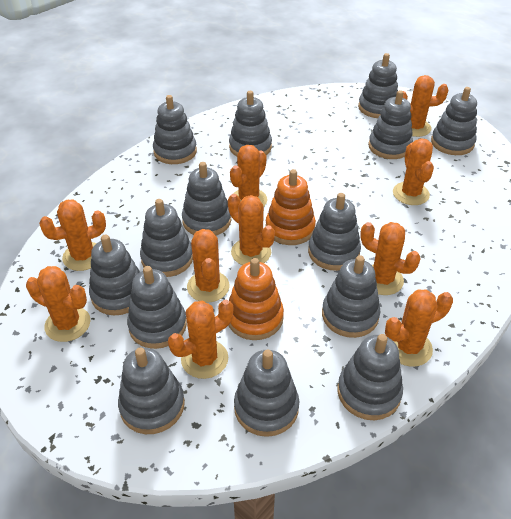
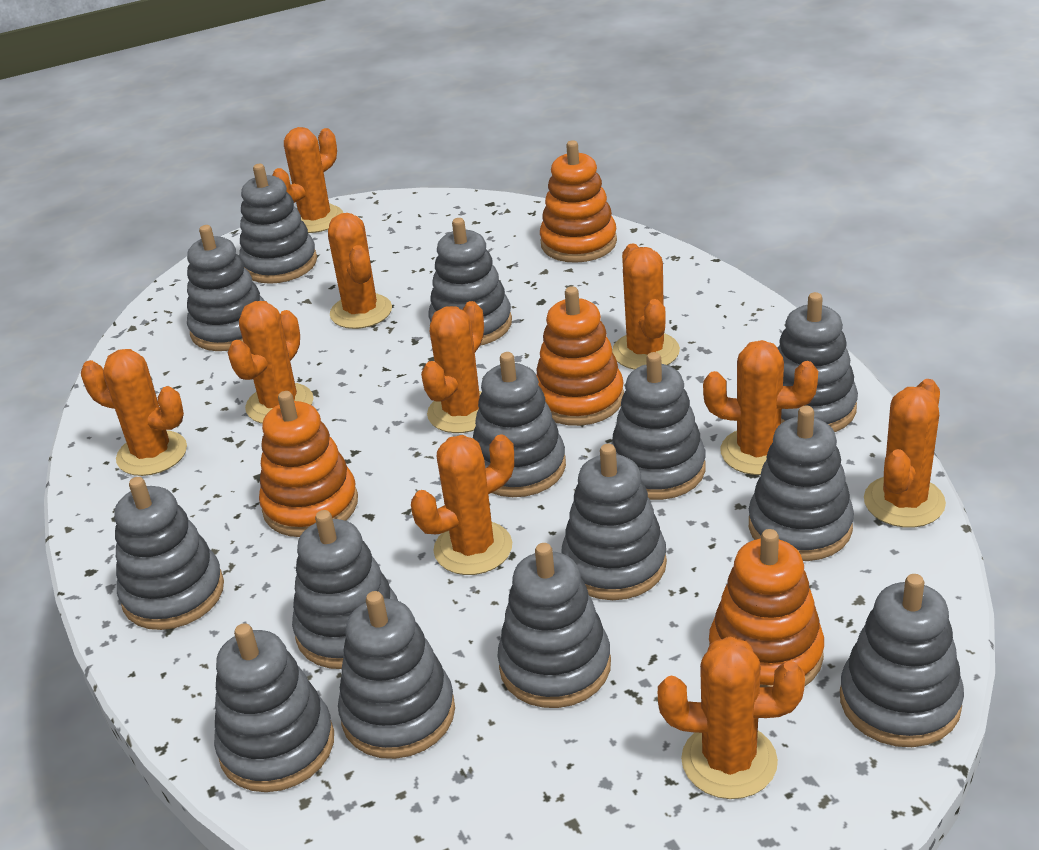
orange stacking toy: [228,258,284,340] [266,169,316,245] = 2 -> [259,391,358,537] [536,286,624,426] [540,140,617,263] [709,529,824,687] = 4

